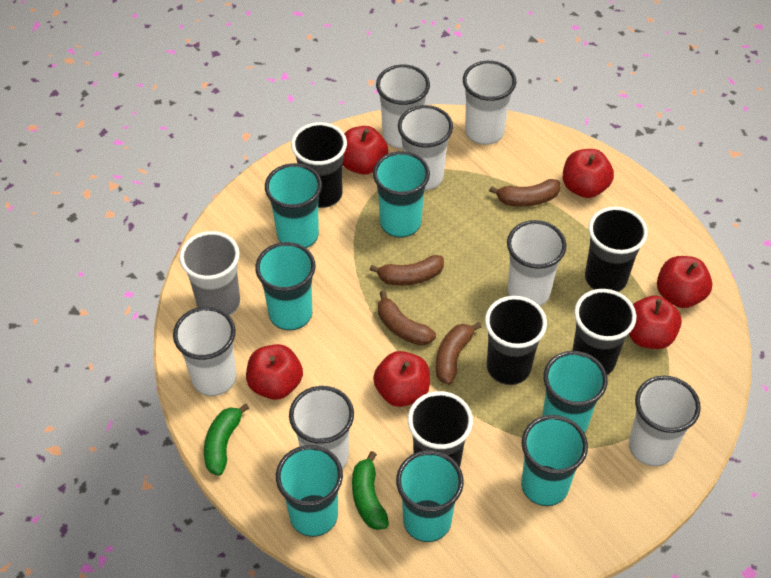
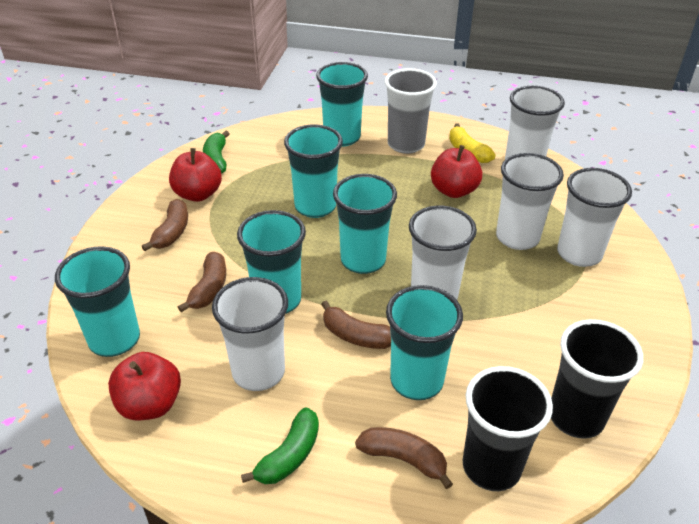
black cup: [291,122,347,208] [408,391,473,467] [485,296,547,385] [572,289,636,375] [585,206,648,292] = 5 -> [463,366,553,491] [551,319,643,439] = 2
red apple: [246,344,303,400] [343,126,388,175] [373,351,430,407] [563,149,614,198] [629,296,682,349] [657,256,712,308] = 6 -> [108,352,181,420] [169,148,222,202] [431,145,483,198] = 3
turquoise cup: [255,242,316,330] [265,163,322,248] [276,445,343,537] [373,151,430,238] [396,450,464,542] [521,415,588,506] [542,351,608,433] = 7 -> [55,246,140,357] [237,210,306,314] [284,124,343,218] [316,62,368,147] [333,174,397,274] [386,285,463,400] = 6
white cup: [173,307,237,396] [289,386,354,469] [376,64,430,149] [398,105,453,190] [463,61,516,145] [507,220,567,306] [629,375,701,466] = 7 -> [212,277,288,391] [409,206,477,300] [496,153,564,250] [505,86,565,159] [557,168,632,267] = 5
yellow banana: none = 0 -> [449,123,496,163] = 1

